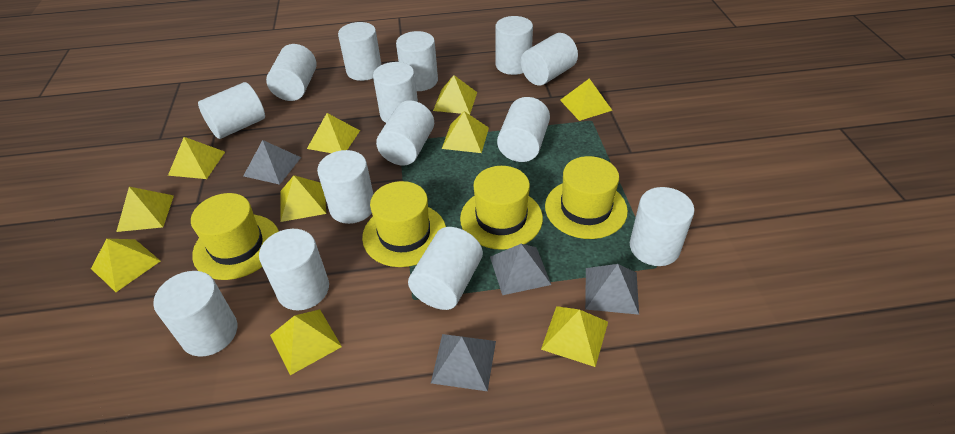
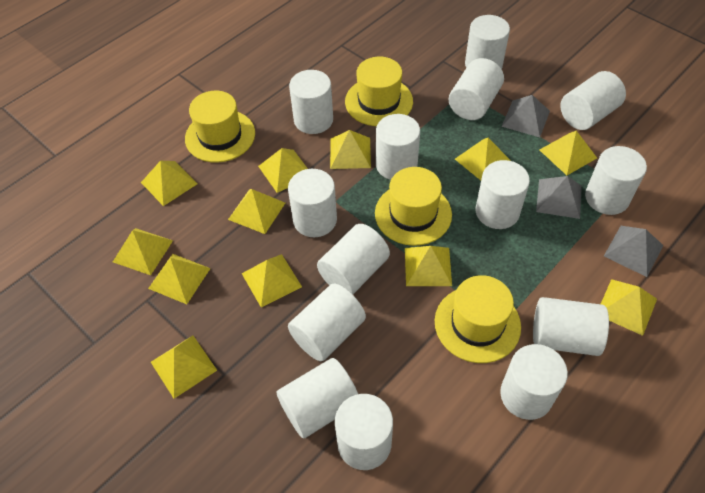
grey pyramid: [243,140,301,185] [431,334,496,391] [490,244,551,295] [585,264,639,315] = 4 -> [501,95,550,137] [536,176,582,219] [604,226,663,277] = 3
yellow pyramid: [91,239,160,292] [116,187,174,232] [168,137,225,179] [270,309,342,375] [281,175,326,222] [307,113,360,153] [433,75,477,115] [442,111,489,153] [541,306,608,367] [560,78,613,121] = 10 -> [113,228,173,275] [141,161,198,206] [148,254,211,304] [151,336,217,399] [228,189,285,234] [242,254,302,308] [258,148,308,193] [330,130,371,169] [405,246,452,286] [455,138,511,180] [540,131,597,175] [601,279,657,336] = 12

